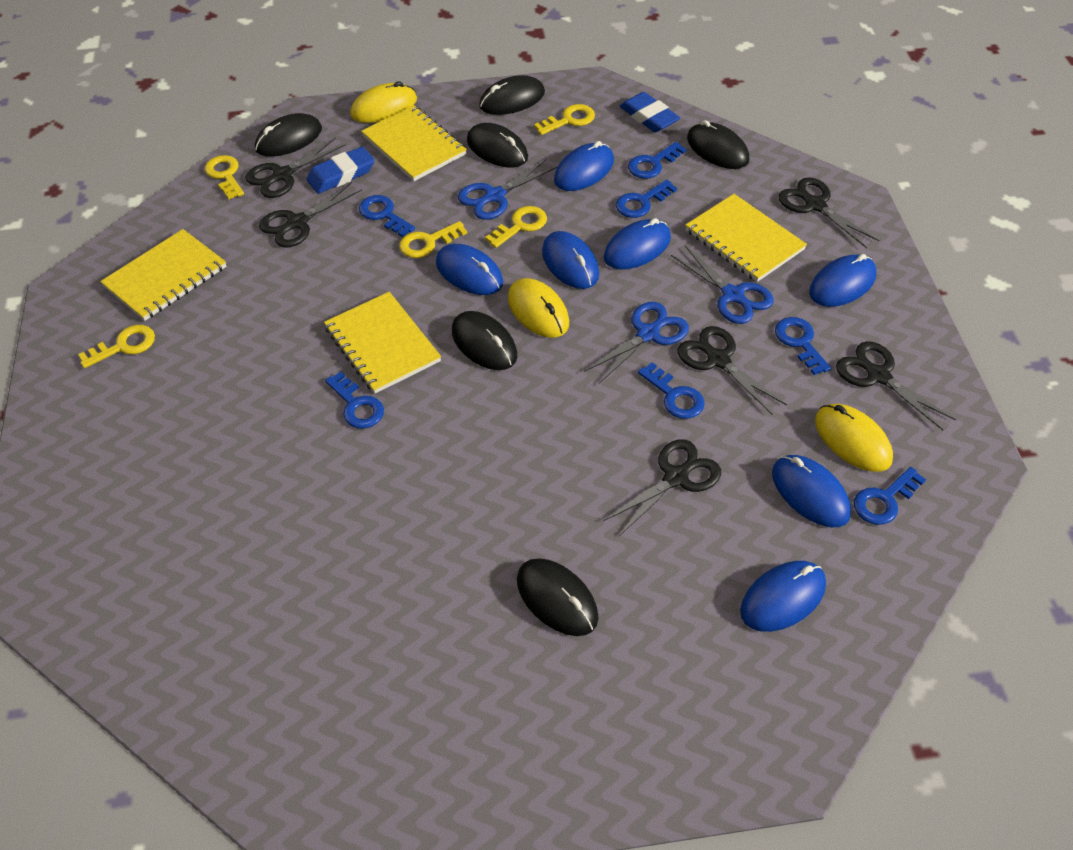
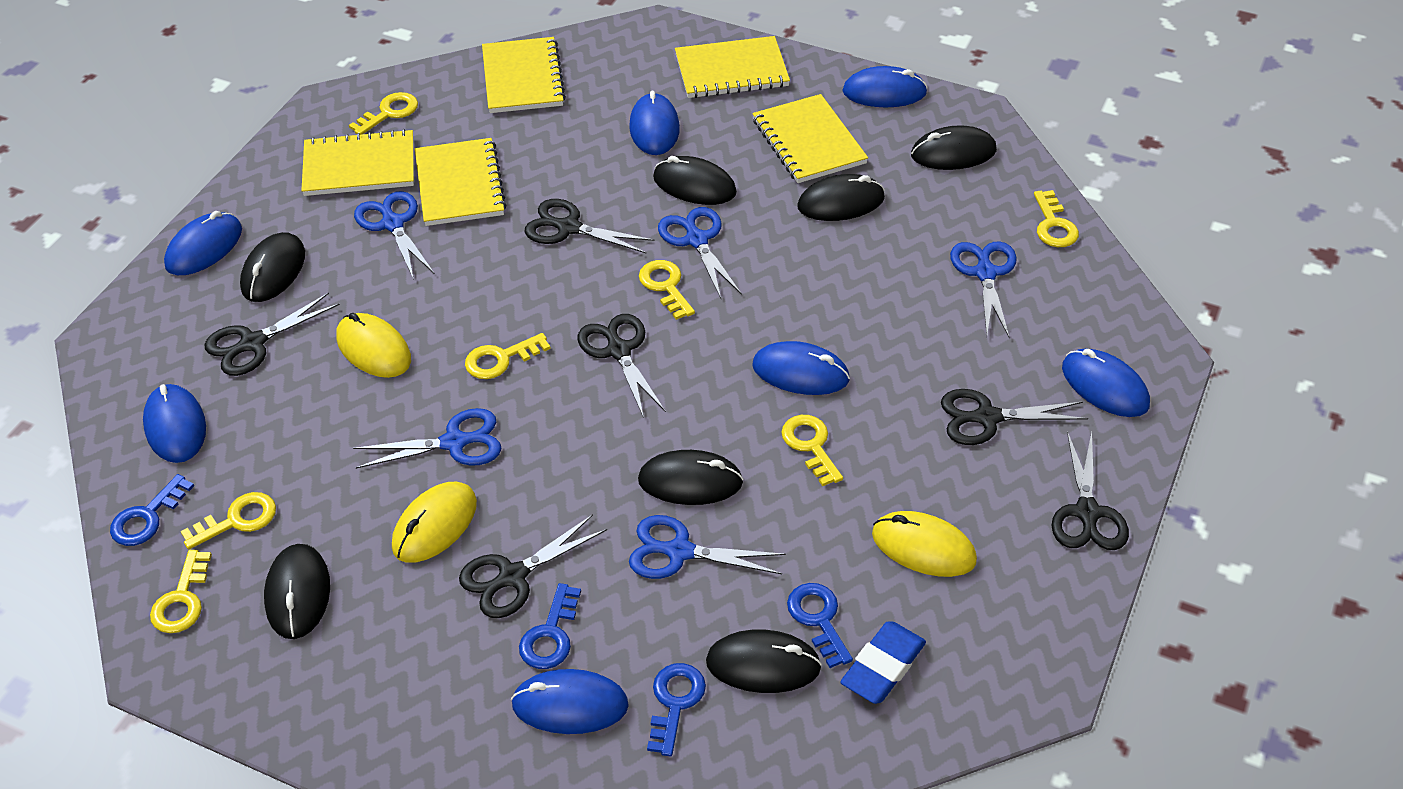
black mouse: [255,113,322,157] [452,311,517,370] [467,123,528,168] [479,75,545,115] [517,558,599,636] [687,120,750,169] = 6 -> [240,232,305,302] [264,544,330,639] [638,450,743,505] [653,156,737,205] [706,630,822,693] [797,174,885,221] [911,125,997,170] = 7
blue eraser: [306,146,374,194] [620,92,680,132] = 2 -> [840,621,926,704] = 1
blue key: [325,371,384,429] [359,195,415,237] [616,180,677,218] [628,142,687,179] [638,362,705,419] [775,317,831,375] [854,467,926,525] = 7 -> [110,474,194,546] [519,583,581,669] [647,663,706,756] [787,583,853,668] = 4
blue scissors: [458,159,558,220] [584,302,689,384] [671,246,774,324] = 3 -> [353,408,502,469] [354,191,434,280] [629,515,786,579] [658,207,742,298] [950,241,1017,338] = 5
yellow key: [78,325,155,368] [205,155,244,199] [399,221,467,258] [485,206,547,248] [534,104,595,135] = 5 -> [150,550,212,633] [181,492,276,550] [349,92,418,135] [465,333,551,379] [639,260,695,320] [781,415,843,486] [1034,190,1079,247] = 7
yellow notebook: [100,229,226,321] [324,292,441,393] [361,105,467,181] [685,194,807,282] = 4 -> [301,129,414,196] [415,138,506,226] [482,37,566,113] [675,36,790,98] [753,94,868,183] = 5

